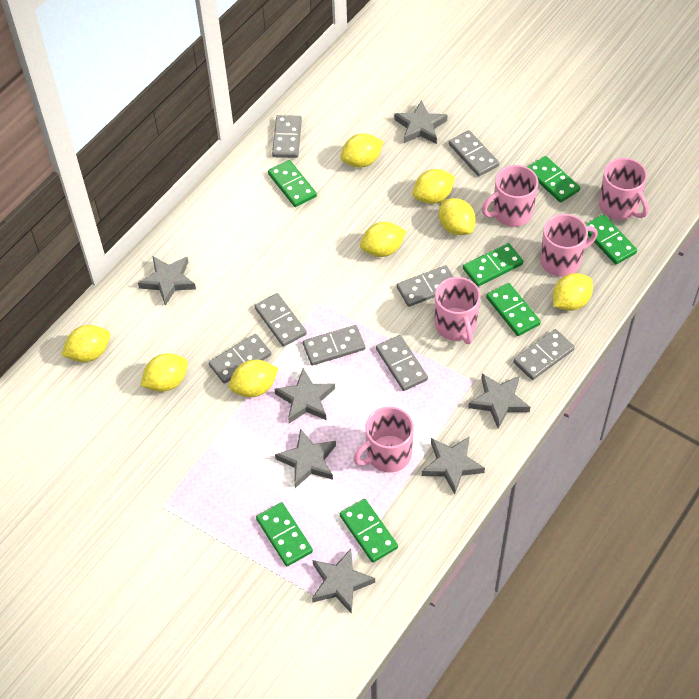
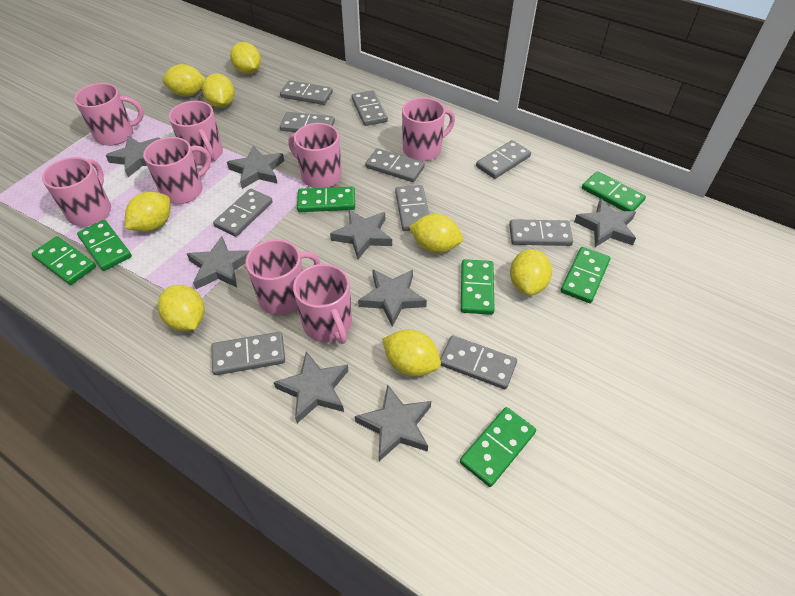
grey domino: [209,334,271,384] [254,293,307,347] [272,115,302,158] [303,325,365,365] [376,335,428,391] [397,265,453,307] [449,130,499,176] [514,329,575,380] = 8 -> [212,332,285,375] [213,189,273,237] [280,80,333,105] [280,112,335,132] [352,90,388,126] [365,148,425,182] [395,185,429,231] [440,335,517,389] [476,140,531,179] [509,219,573,246] = 10
grey star: [138,257,196,306] [274,368,335,423] [275,428,336,488] [312,549,375,614] [394,100,447,144] [422,436,485,494] [468,374,530,429] = 7 -> [105,136,161,177] [187,236,249,289] [227,146,284,189] [274,351,349,423] [330,209,392,259] [355,384,431,461] [358,269,427,327] [574,198,636,247] = 8
pink mug: [353,407,414,473] [435,277,481,344] [482,165,538,227] [540,214,598,277] [599,158,649,220] = 5 -> [42,157,111,226] [74,83,144,146] [143,137,211,204] [169,101,223,165] [246,239,320,315] [288,123,342,188] [293,264,352,344] [402,97,455,161] = 8

